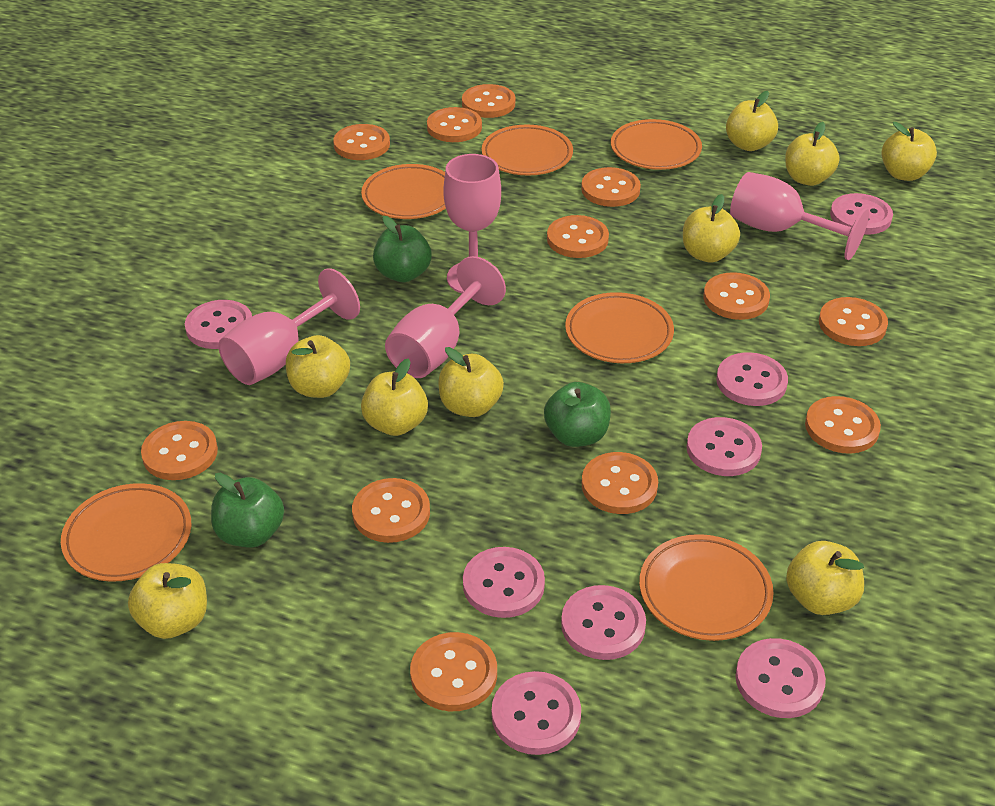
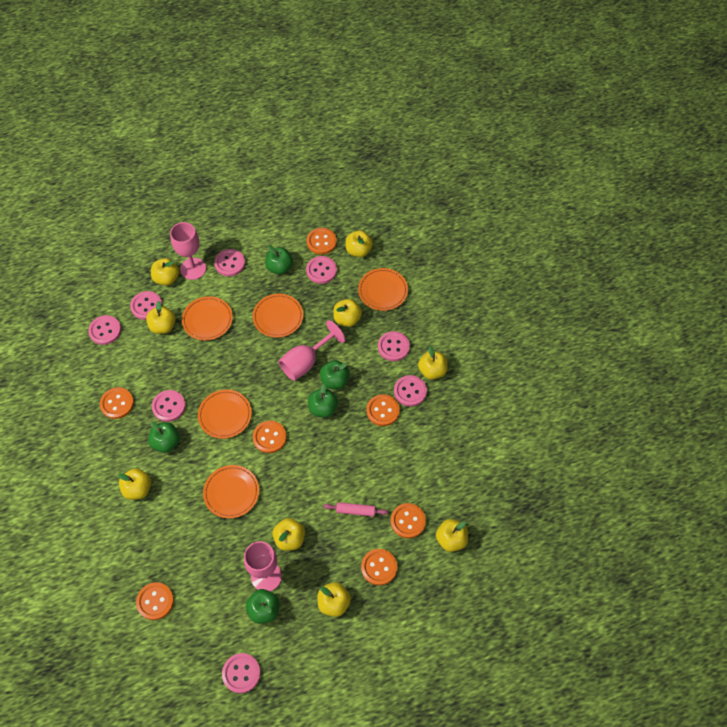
green apple: [211,473,284,548] [373,216,432,282] [544,382,611,447] = 3 -> [148,422,180,453] [246,589,279,624] [265,245,293,274] [308,384,338,418] [320,360,350,389] = 5
orange button: [141,421,218,480] [333,124,390,160] [352,478,430,543] [410,632,497,711] [427,107,482,142] [462,84,515,118] [547,215,609,258] [581,167,641,207] [582,452,658,514] [704,272,770,320] [805,396,881,454] [819,297,888,346] = 12 -> [100,387,134,419] [136,582,174,620] [253,421,287,453] [307,228,337,255] [361,549,397,586] [366,394,400,426] [391,503,426,538] = 7
orange plate: [61,483,192,582] [361,164,446,219] [482,124,573,175] [565,292,674,363] [611,119,702,170] [639,534,774,641] = 6 -> [182,296,233,341] [198,390,252,439] [203,465,259,519] [253,294,303,338] [358,268,408,311] = 5
pink goblet: [218,268,360,385] [385,256,506,378] [443,154,501,293] [730,172,869,260] = 4 -> [170,222,206,280] [244,541,282,591] [278,320,345,381] = 3
pink rolling pin: none = 0 -> [324,502,388,517] = 1

